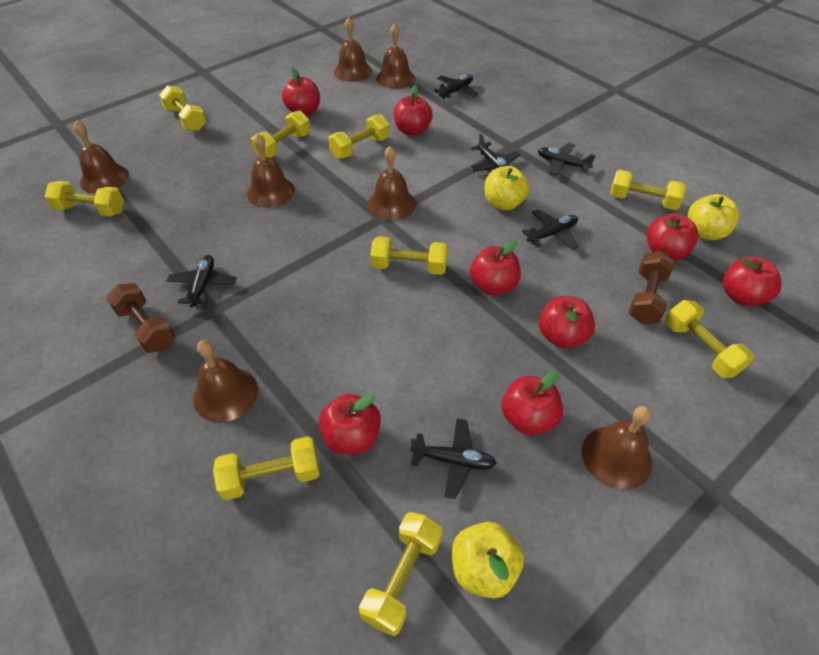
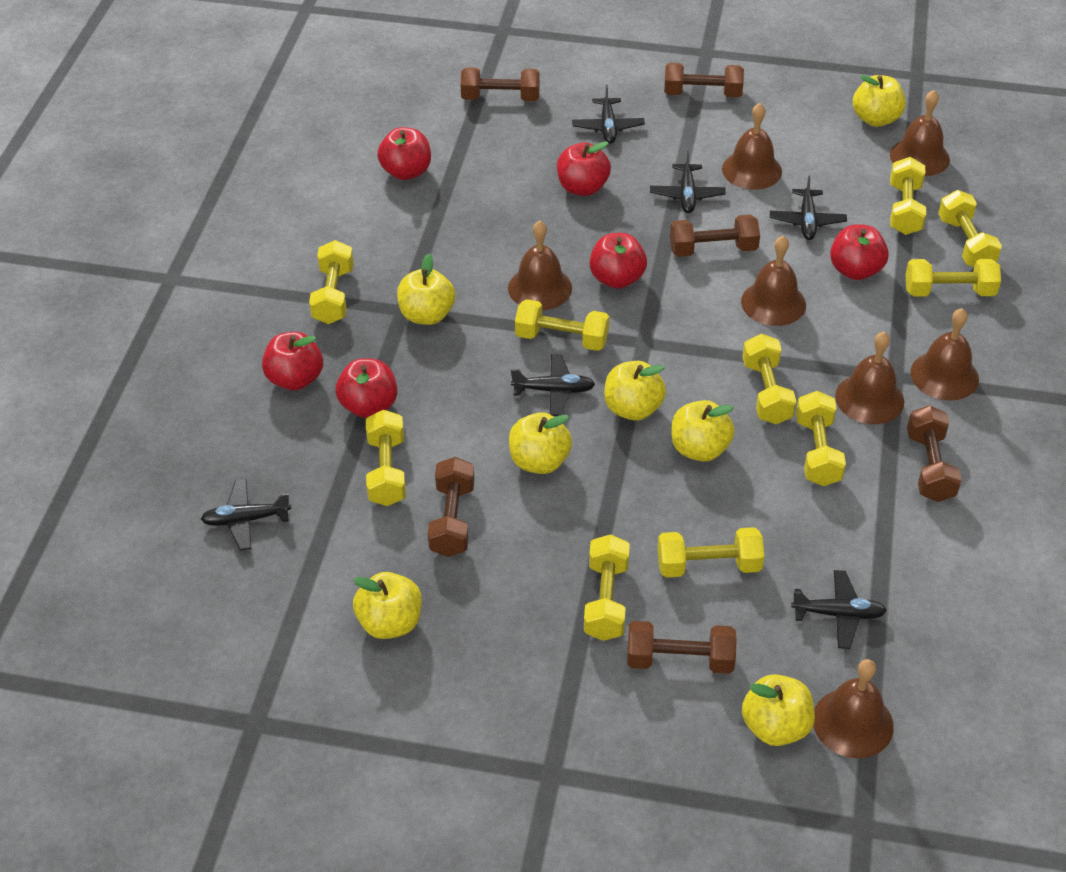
brown dumbbell: [106,283,175,353] [629,251,675,324] = 2 -> [428,457,475,557] [461,67,540,101] [627,621,737,674] [664,63,744,98] [670,214,760,257] [907,405,962,502] = 6
red apple: [282,68,320,116] [319,394,381,455] [394,85,432,136] [470,239,521,295] [501,371,563,435] [539,296,595,349] [646,213,698,260] [723,256,782,306] = 8 -> [262,332,323,390] [336,358,397,418] [377,127,431,180] [557,141,611,196] [590,233,647,289] [830,224,889,280] = 6
yellow apple: [452,522,524,598] [485,166,529,210] [688,194,739,240] = 3 -> [353,572,422,639] [397,254,456,325] [509,412,572,474] [604,361,666,421] [672,400,735,462] [742,674,815,746] [853,75,906,127] = 7
yellow dumbbell: [45,181,124,216] [159,85,207,131] [213,436,320,500] [251,110,311,158] [328,114,390,159] [359,512,443,636] [371,236,448,275] [610,170,687,210] [665,300,754,378] = 9 -> [309,240,354,324] [366,410,406,506] [515,299,609,351] [584,534,630,641] [657,527,764,578] [742,334,796,425] [796,391,846,486] [890,157,926,235] [906,259,1001,297] [938,190,1002,267] = 10

